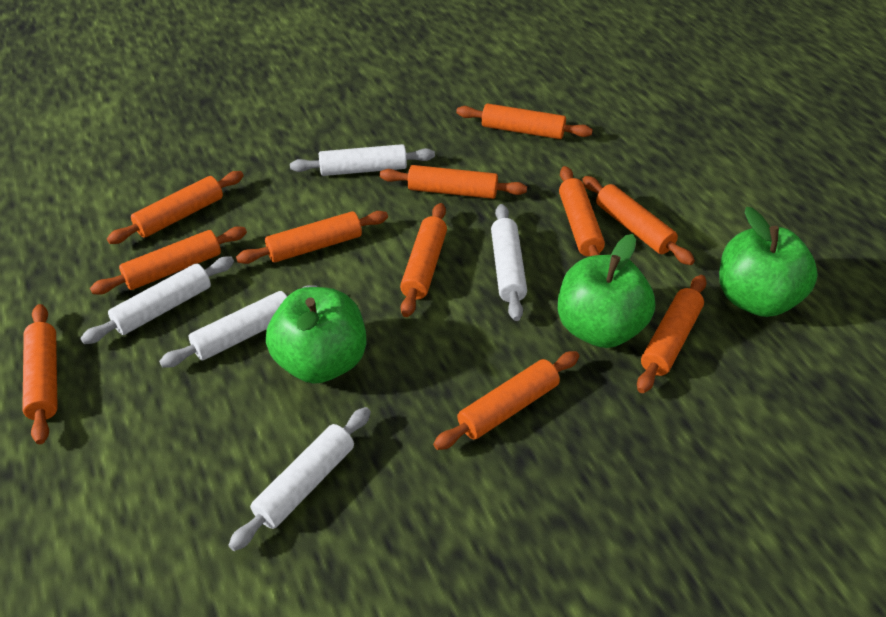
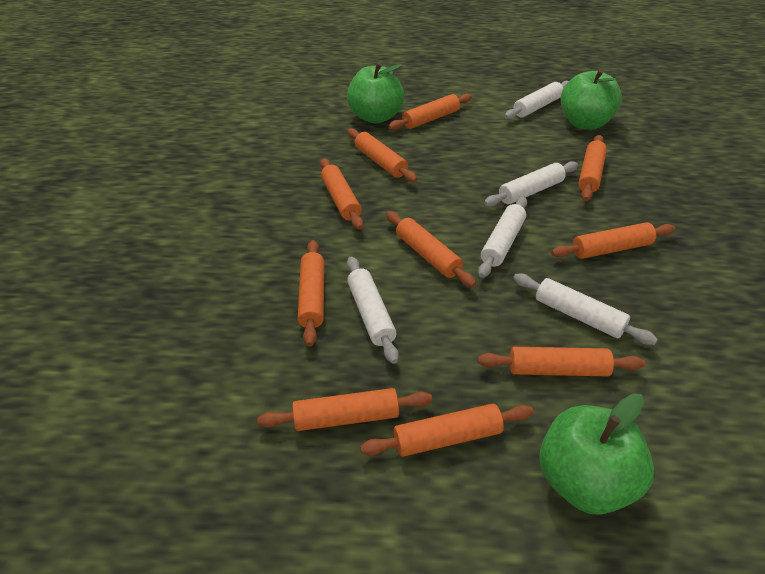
orange rolling pin: [22,304,58,444] [90,226,247,295] [107,171,244,244] [236,211,388,264] [379,165,527,199] [400,203,447,317] [433,351,579,450] [456,103,593,139] [559,166,605,256] [582,176,695,265] [637,275,707,393] = 11 -> [257,388,432,431] [298,240,324,346] [320,158,363,230] [348,128,417,182] [360,404,534,457] [386,211,476,287] [388,94,472,130] [478,347,645,376] [551,222,675,259] [578,135,607,201] = 10

